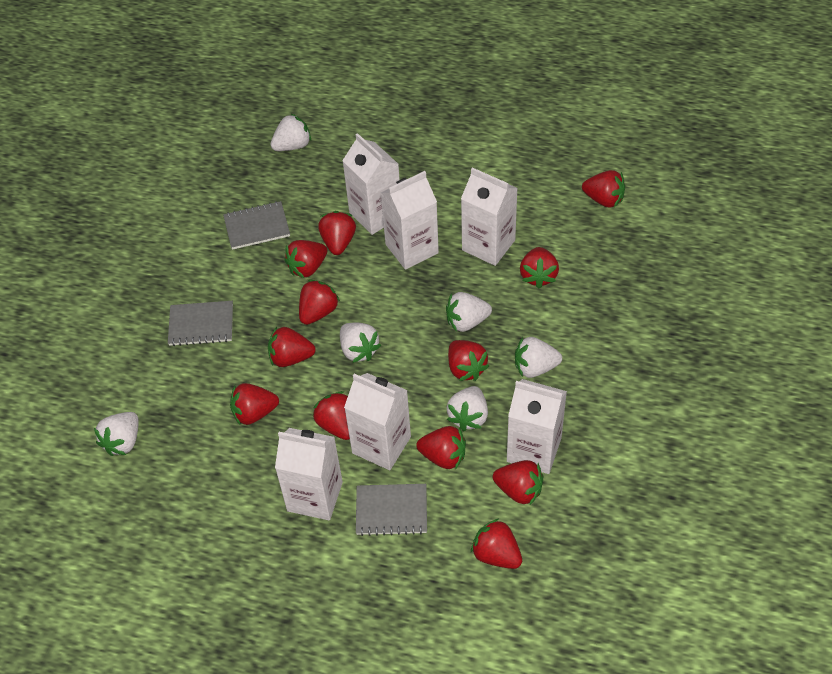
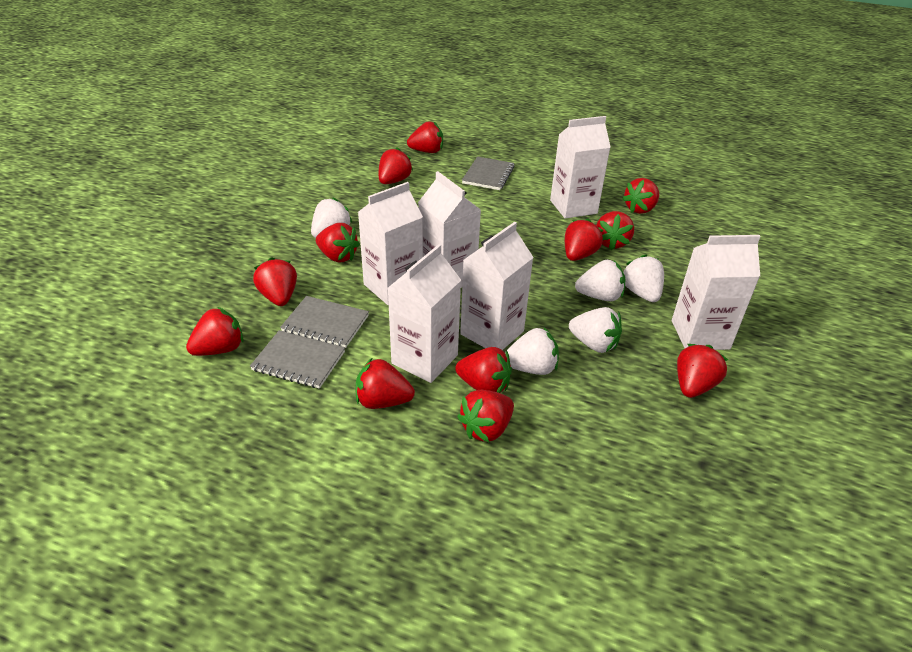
white strawberry: [94,412,139,456] [270,114,311,151] [340,323,381,363] [446,292,492,332] [447,386,488,431] [515,337,562,378] = 6 -> [311,198,352,238] [505,328,559,375] [569,307,622,353] [575,260,625,301] [623,254,664,302] = 5

